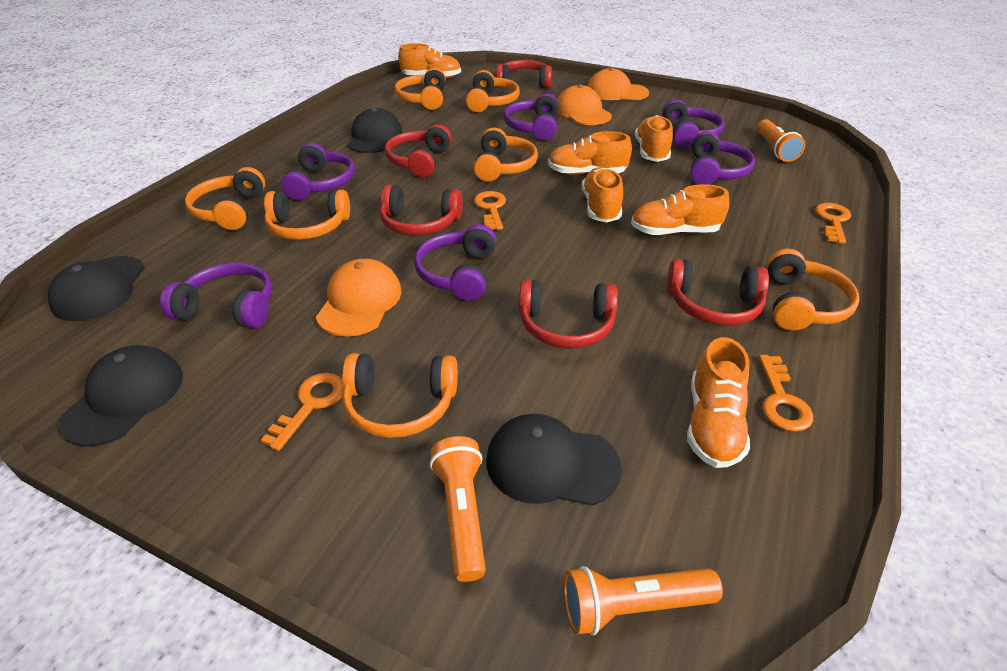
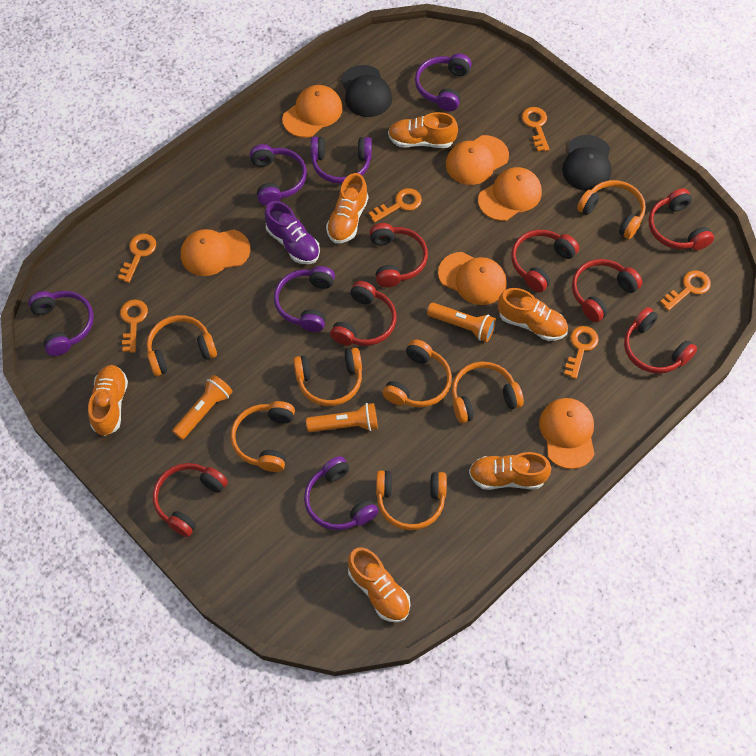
black cap: [48,256,145,321] [58,345,183,447] [348,108,403,153] [486,414,622,506] = 4 -> [341,65,392,117] [562,135,611,191] = 2
orange cap: [316,259,402,337] [557,84,612,125] [588,68,649,101] = 3 -> [181,229,250,276] [282,85,343,138] [438,252,507,305] [446,135,509,185] [478,167,542,221] [539,398,595,469] = 6
orange key: [261,373,344,451] [474,191,506,230] [759,355,813,432] [815,203,851,244] = 4 -> [118,234,156,283] [120,300,148,353] [369,188,422,223] [522,107,549,151] [564,326,599,379] [660,271,711,311] = 6
purple shoe: none = 0 -> [264,201,320,264] = 1
red headphones: [380,184,463,236] [385,124,452,177] [496,60,552,89] [519,280,618,349] [667,259,769,326] = 5 -> [153,463,228,537] [330,281,397,346] [369,223,428,287] [511,230,579,292] [572,259,642,322] [624,307,697,374] [648,188,714,250] = 7

